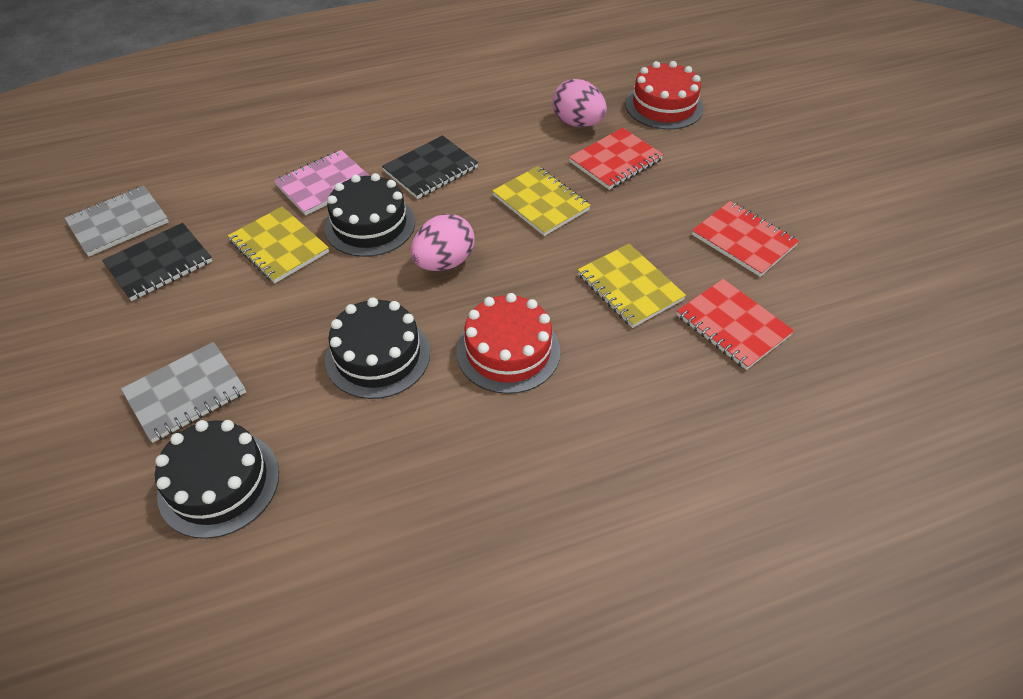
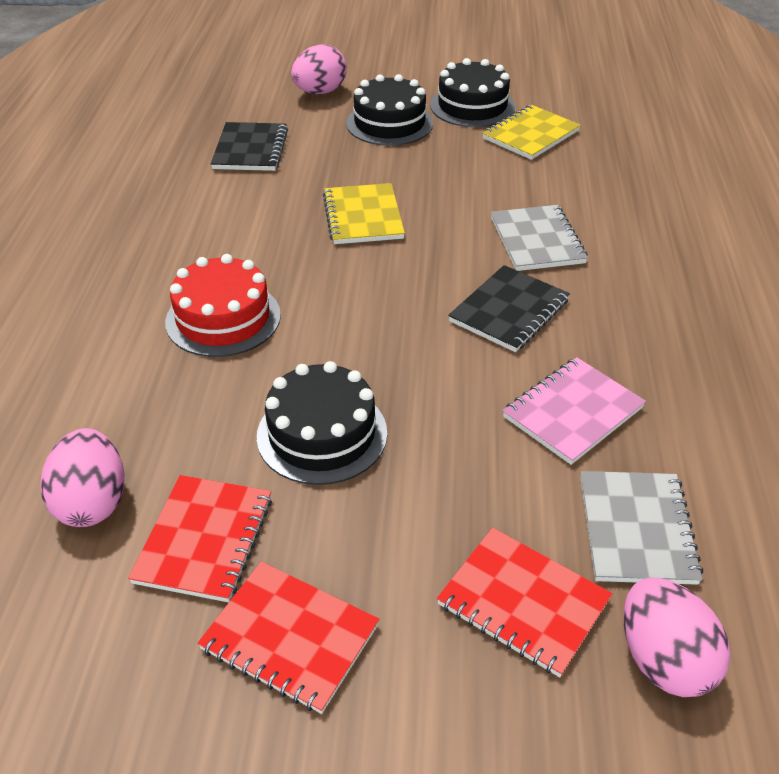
pink egg: [410,214,474,271] [553,79,607,127] = 2 -> [40,428,125,527] [291,44,347,94] [624,578,731,697] = 3
red cake: [456,293,560,394] [625,61,704,130] = 2 -> [165,254,281,357] = 1
yellow notebook: [228,206,329,283] [492,166,591,236] [578,244,686,328] = 3 -> [323,183,405,244] [483,105,581,160] = 2

